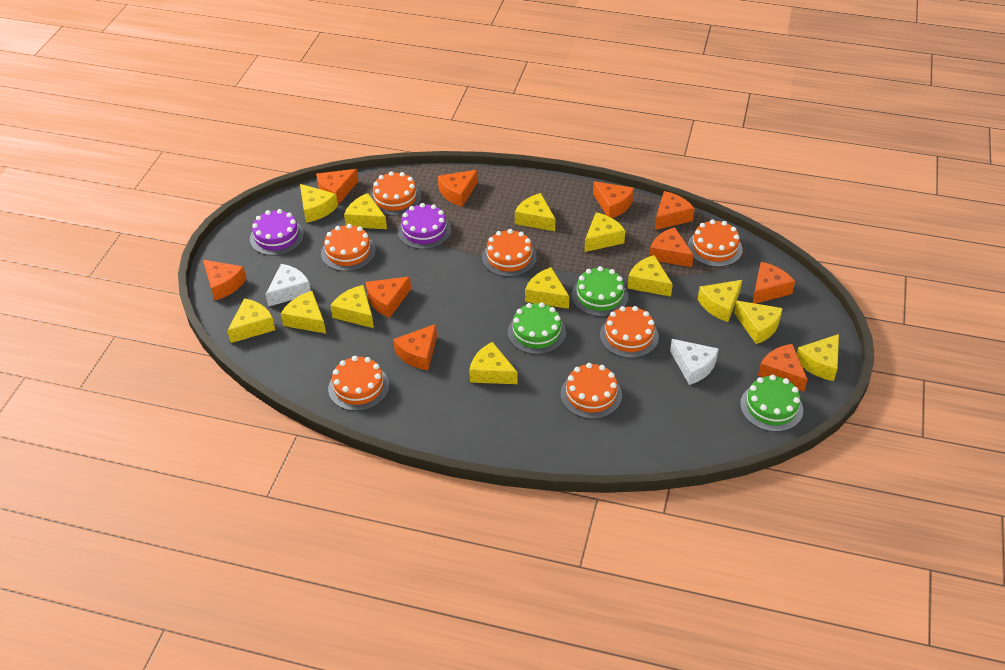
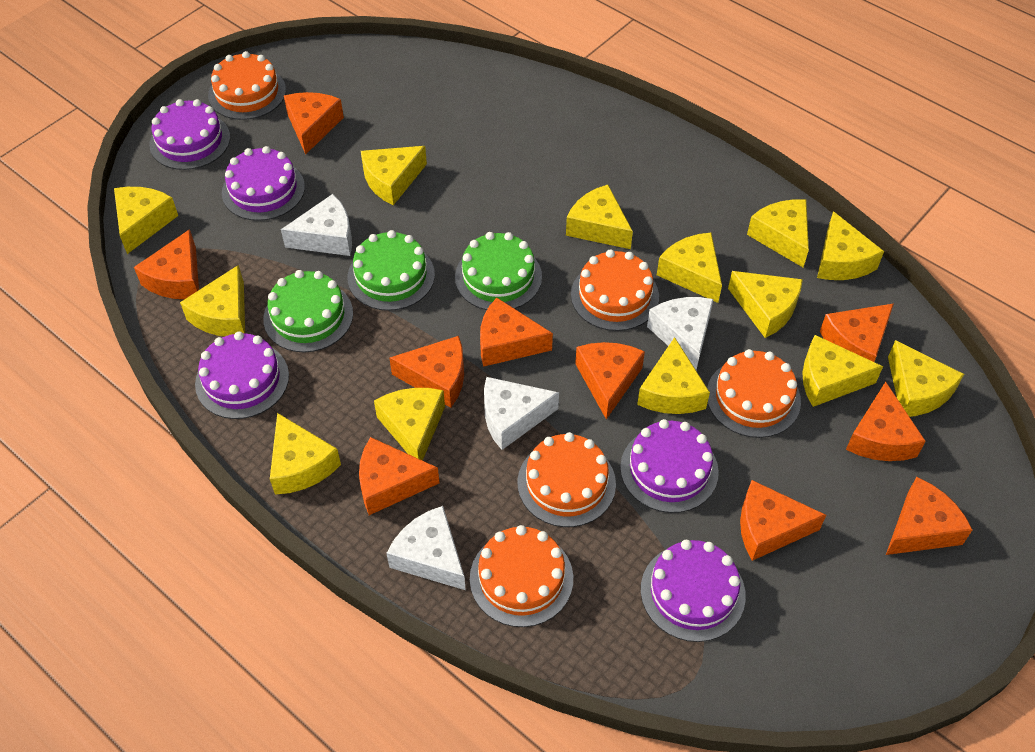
orange cake: [321,224,376,271] [328,356,389,411] [370,171,421,216] [482,229,537,277] [561,363,622,419] [600,306,659,358] [688,219,743,267] = 7 -> [208,51,286,120] [470,525,573,627] [517,432,616,527] [571,250,659,331] [707,349,801,438] = 5
purple cake: [250,209,304,256] [398,203,451,249] = 2 -> [149,99,230,170] [195,331,289,419] [222,146,305,221] [620,419,719,513] [641,540,746,642] = 5
white cheese: [266,264,311,307] [670,339,719,385] = 2 -> [281,194,352,256] [386,506,466,590] [484,377,559,450] [647,297,713,370] = 4

